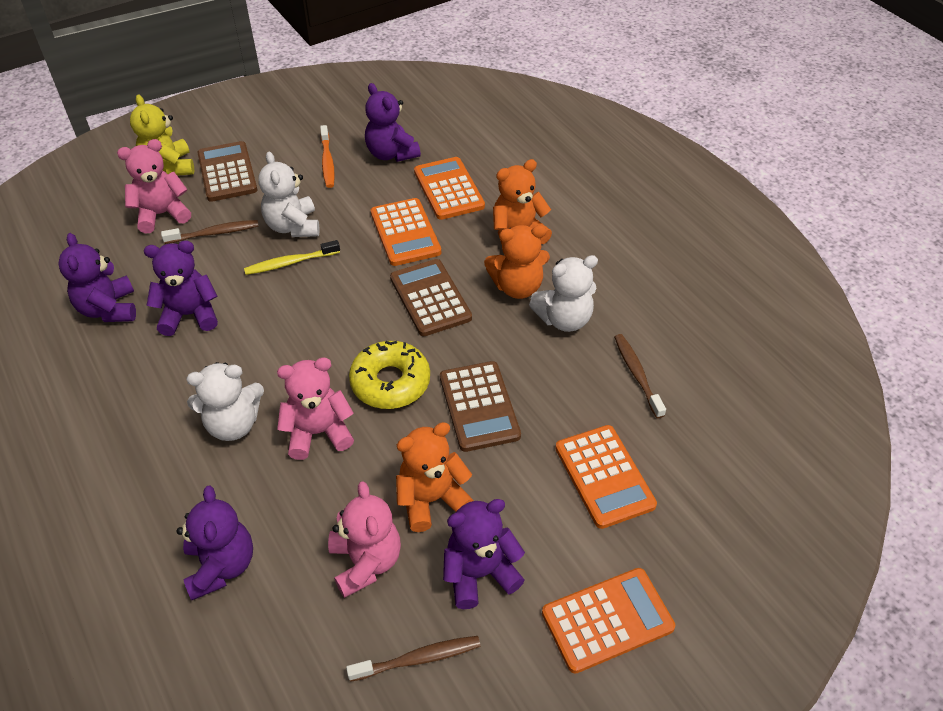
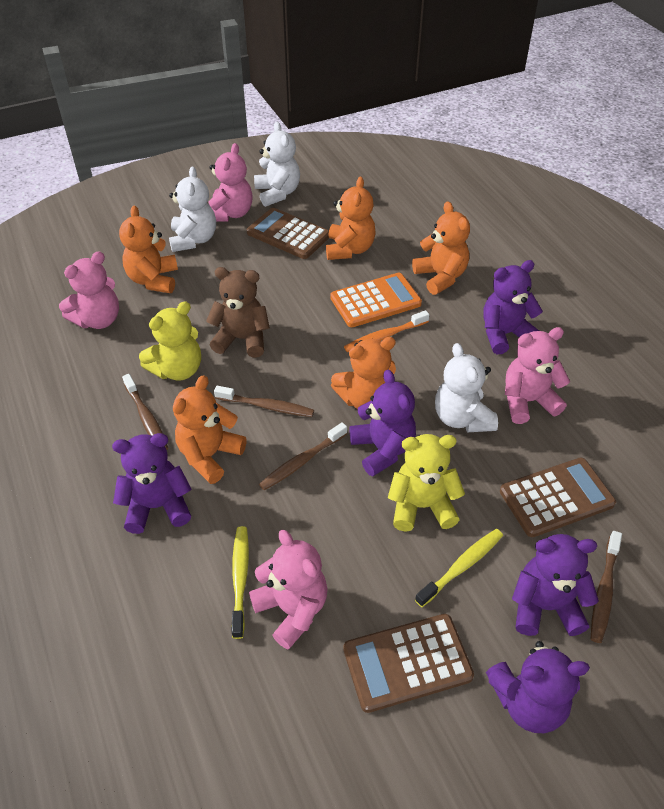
brown teddy bear: none = 0 -> [206,267,270,358] = 1
brown toothbrush: [161,220,259,244] [346,636,481,682] [614,334,666,419] = 3 -> [122,374,168,450] [214,386,314,417] [259,422,347,490] [591,531,622,643] = 4
orange calculator: [371,198,441,266] [414,157,485,220] [542,568,675,674] [555,425,657,529] = 4 -> [330,273,422,327] = 1
orange teddy bear: [396,422,474,532] [484,225,550,299] [493,159,552,244] = 3 -> [119,206,178,293] [173,375,247,484] [326,177,376,260] [331,337,396,409] [412,201,470,295] = 5
pink teddy bear: [117,139,191,234] [277,357,354,460] [328,481,401,598] = 3 -> [59,251,119,329] [208,143,253,222] [249,530,328,650] [505,327,570,424] = 4
yellow donut: [349,341,430,409] = 1 -> none = 0
yellow teddy bear: [130,94,194,176] = 1 -> [139,301,201,380] [388,434,465,532] = 2
yellow toothbrush: [244,240,340,275] = 1 -> [231,526,249,639] [415,529,503,607] = 2

